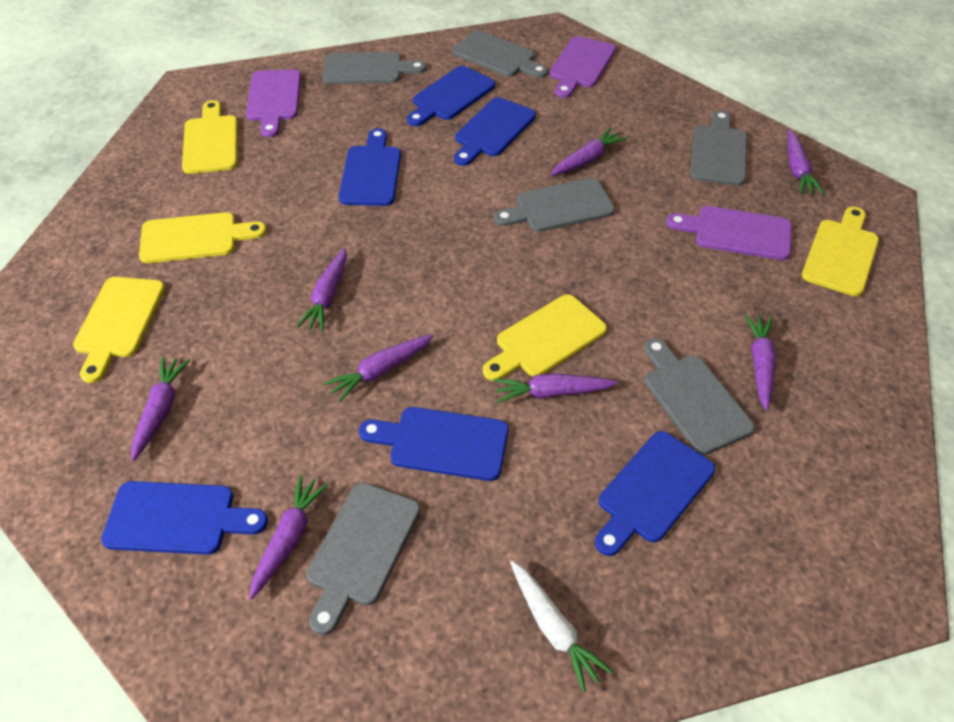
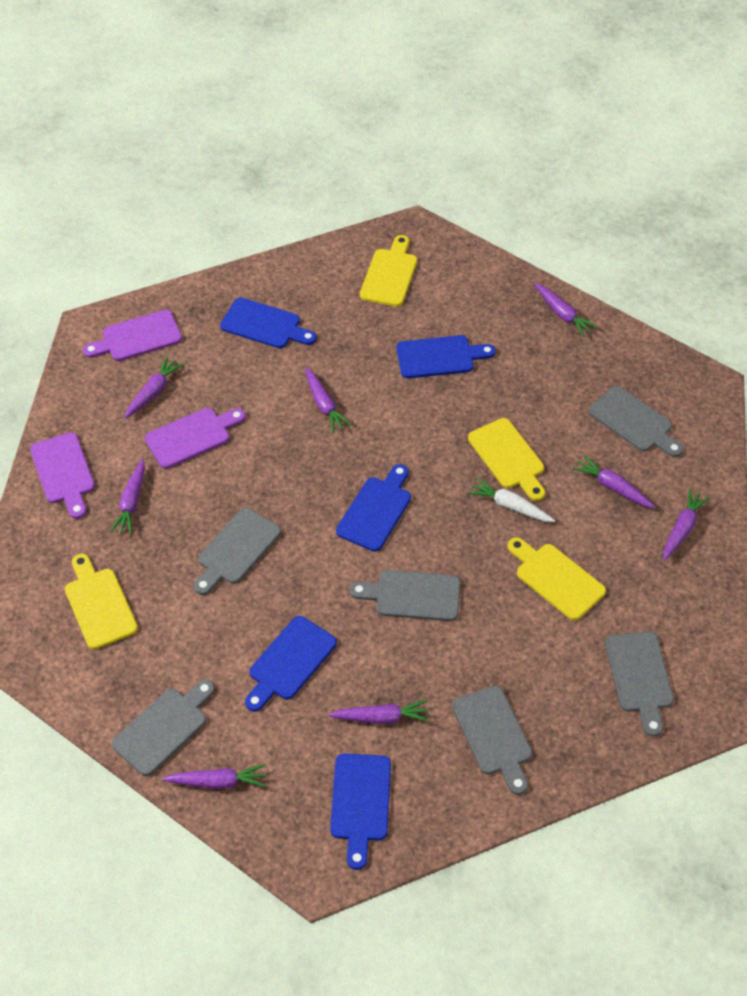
blue cutting board: [101,481,268,555] [339,128,401,206] [359,407,509,481] [407,66,495,126] [454,97,536,166] [595,431,715,556] = 6 -> [220,298,317,348] [245,616,337,712] [330,754,391,870] [336,464,411,552] [396,335,496,378] = 5
yellow cutting board: [73,277,165,383] [139,212,267,263] [182,100,238,174] [483,294,607,381] [802,206,879,296] = 5 -> [65,554,138,649] [360,235,417,307] [468,418,545,501] [508,537,606,620] = 4

